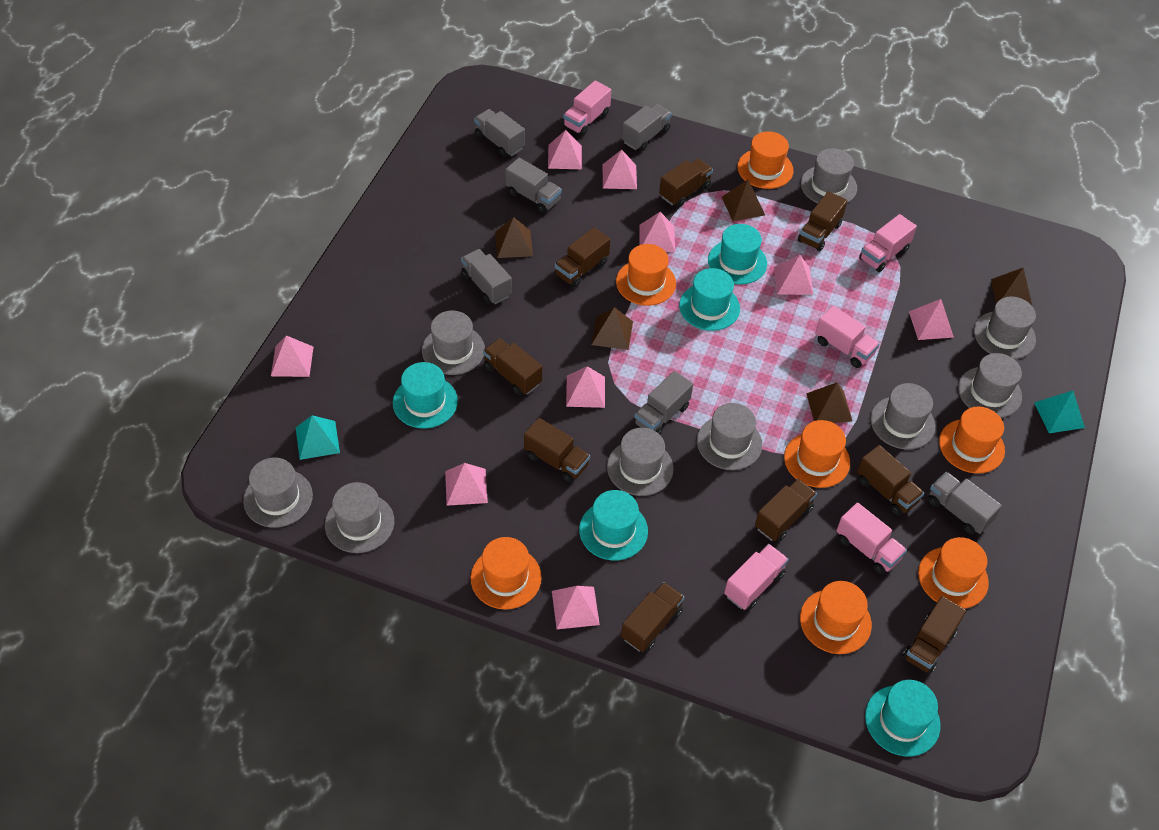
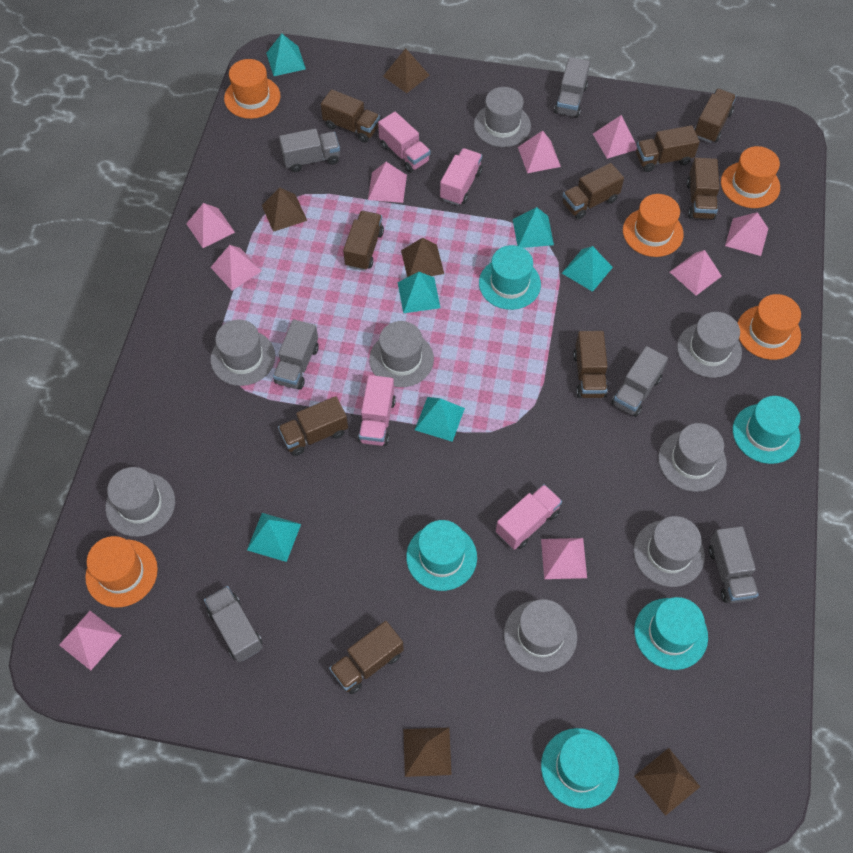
grey hat: [243,457,313,528] [325,482,394,553] [422,311,485,375] [607,428,674,496] [697,403,762,470] [801,148,857,203] [870,383,935,449] [958,353,1022,418] [974,297,1036,359] = 9 -> [106,467,175,537] [211,319,275,386] [369,321,434,387] [474,87,531,147] [504,599,577,672] [634,516,705,587] [658,423,727,492] [677,312,742,378] = 8
orange hat: [471,537,542,609] [616,244,676,306] [737,131,794,189] [784,420,850,488] [800,581,872,654] [918,537,989,609] [939,407,1005,474] = 7 -> [85,536,158,607] [224,59,280,119] [623,194,684,257] [721,146,780,208] [738,294,801,360] = 5
pink truck: [563,81,611,136] [724,544,789,610] [815,306,879,368] [836,503,907,574] [859,214,917,272] = 5 -> [358,375,396,446] [378,112,430,173] [440,148,482,205] [496,484,562,550] = 4
turquoise pyramid: [296,415,340,460] [1034,391,1085,433] = 2 -> [247,513,301,562] [266,34,306,76] [398,272,441,313] [415,397,465,442] [513,207,554,248] [562,246,613,292] = 6

